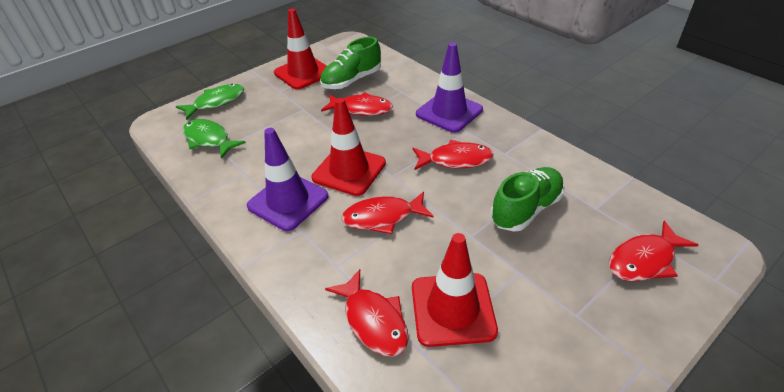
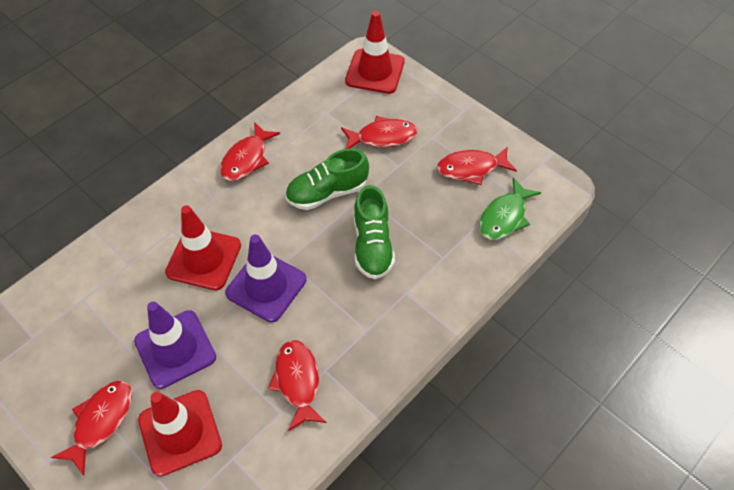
green fish: [176,84,244,120] [183,119,246,159] = 2 -> [479,177,541,240] = 1

